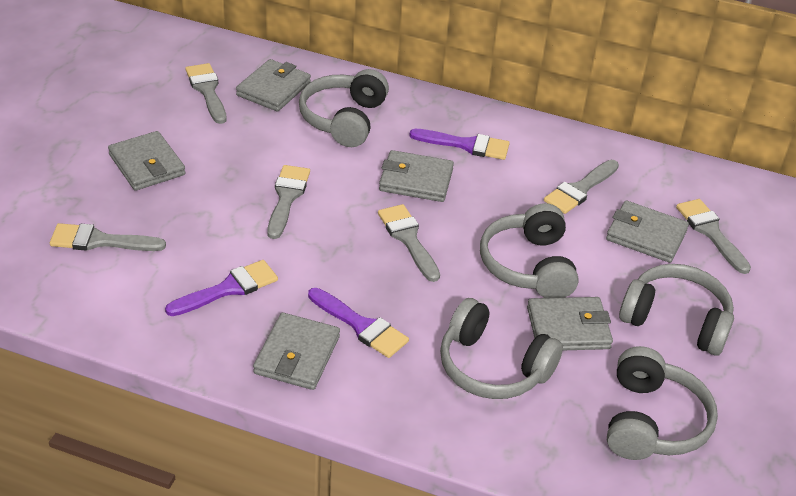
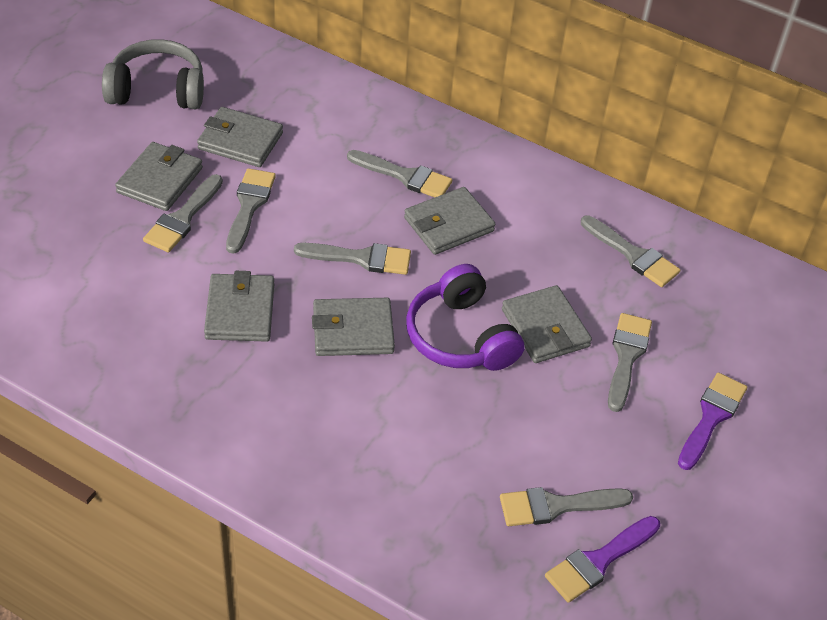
grey brush: [50,223,166,251] [185,63,227,124] [267,165,310,239] [378,204,440,282] [544,160,619,214] [676,199,751,274] = 6 -> [143,174,223,252] [226,168,276,254] [294,243,411,275] [347,150,452,198] [500,487,633,526] [581,215,681,287] [608,313,652,412] = 7
grey headphones: [299,69,389,147] [440,298,563,399] [480,203,579,298] [607,346,718,460] [619,264,734,356] = 5 -> [102,39,204,109] = 1
purple brush: [165,260,278,316] [308,288,409,358] [409,129,509,160] = 3 -> [545,516,660,603] [678,372,747,470] = 2
purple headphones: none = 0 -> [406,264,524,371] = 1

